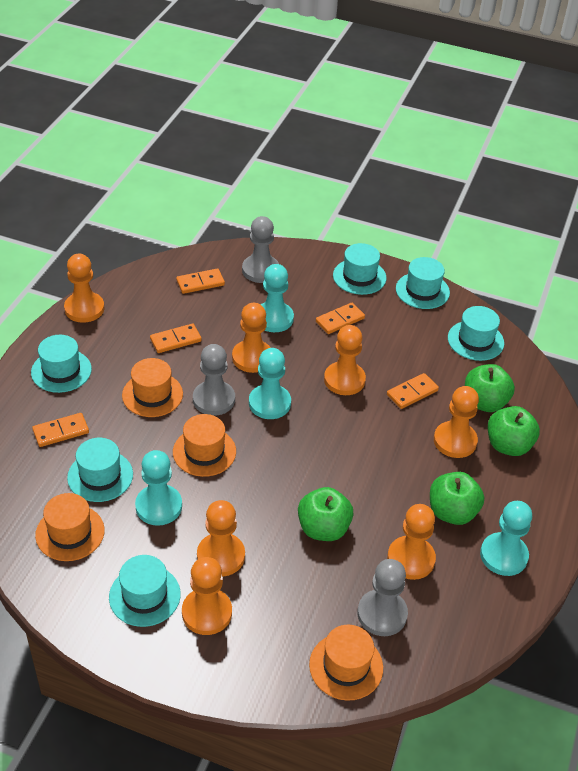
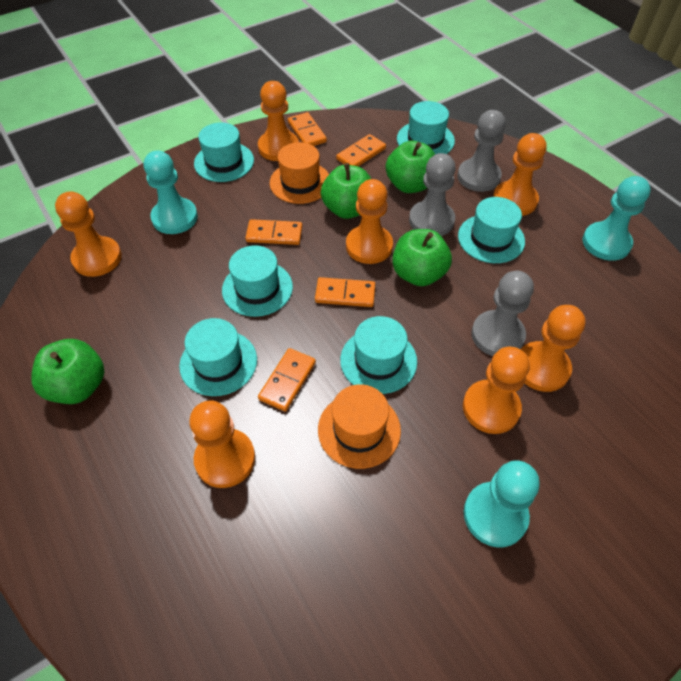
orange hat: [35,493,105,561] [122,358,183,417] [173,414,236,477] [309,625,383,701] = 4 -> [270,142,329,204] [318,384,401,469] = 2
turquoise pawn: [135,450,182,526] [249,348,291,419] [261,264,294,332] [480,501,532,576] = 4 -> [144,150,198,234] [464,460,540,547] [583,176,651,261] = 3

